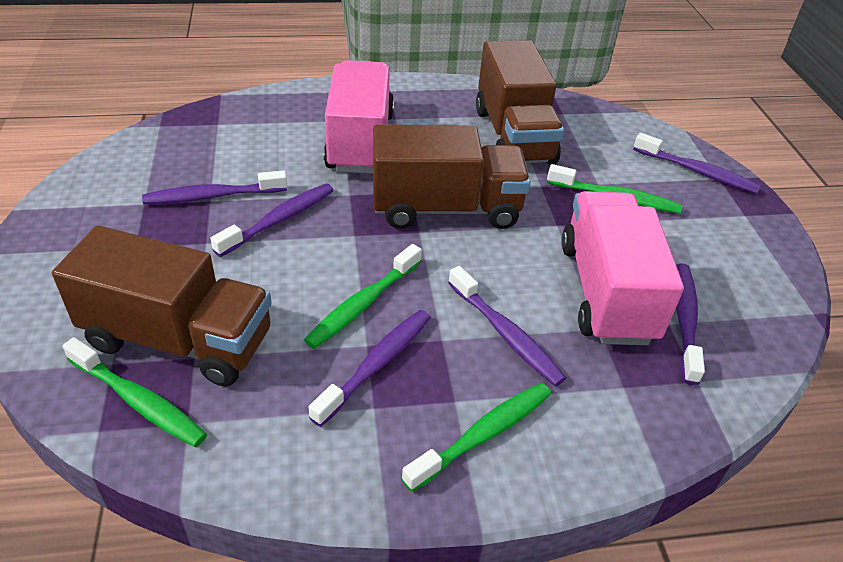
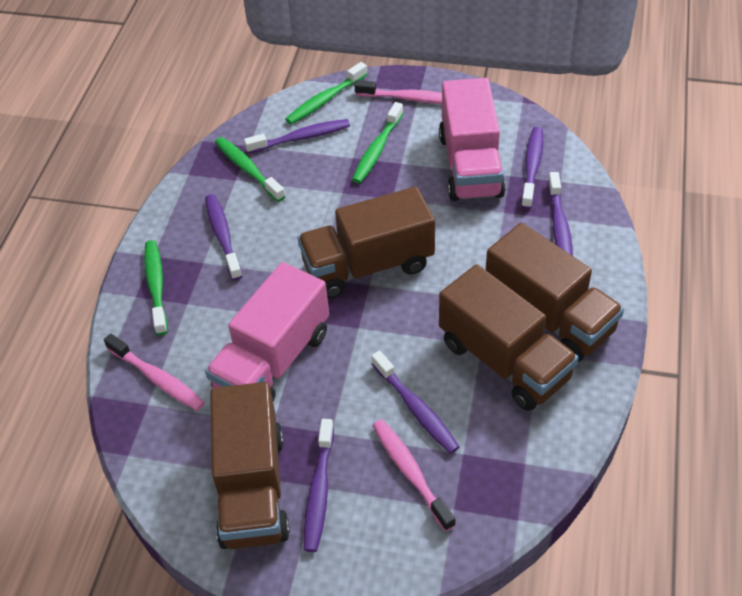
brown truck: [52,226,272,386] [373,124,531,229] [476,40,564,164] = 3 -> [210,382,290,549] [298,187,435,299] [439,264,578,411] [486,223,624,362] = 4
pink toothbrush: none = 0 -> [104,334,205,411] [355,80,442,104] [372,419,456,532] = 3

